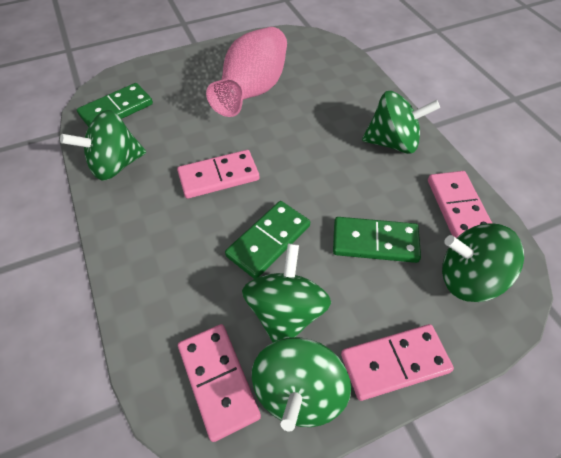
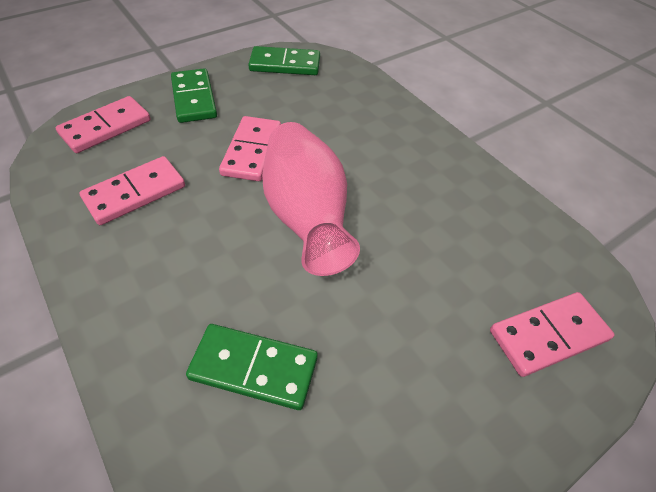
green spinning top: [60,110,146,181] [242,244,331,343] [252,337,351,432] [362,91,440,154] [442,223,524,302] = 5 -> none = 0

